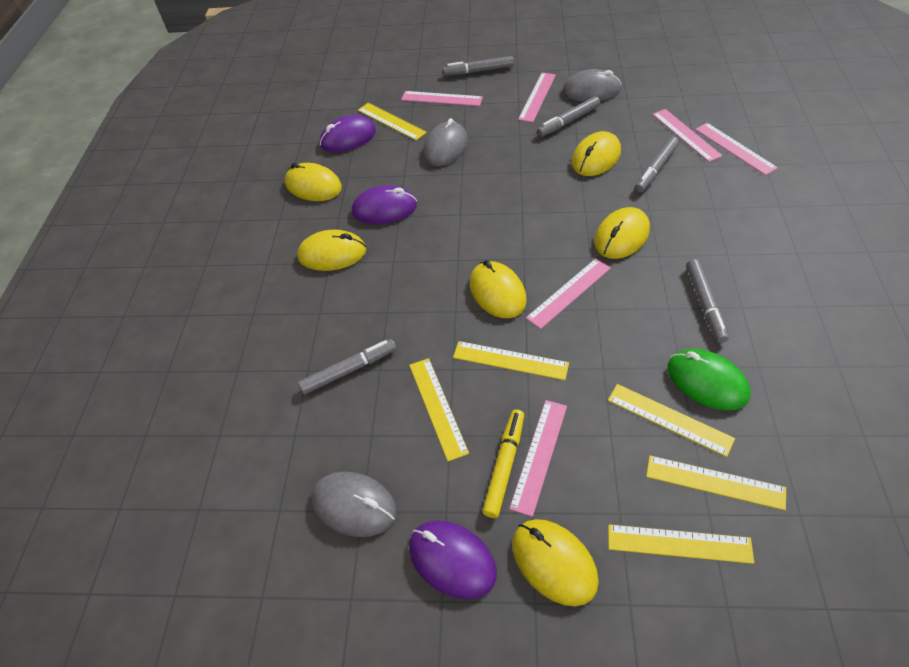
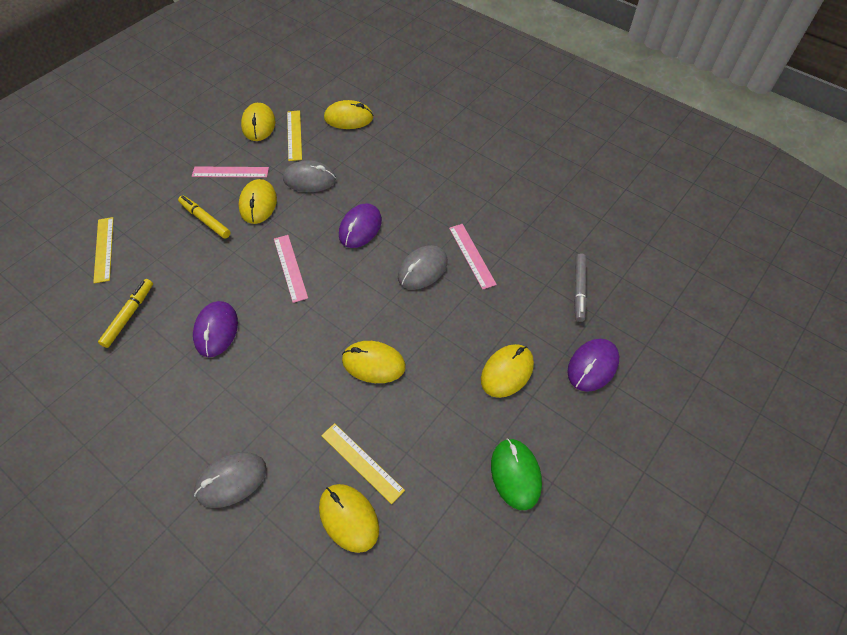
grey marker: [298,339,396,394] [443,56,514,76] [537,96,600,137] [635,136,679,193] [686,259,729,343] = 5 -> [574,253,587,322] = 1
pink ruler: [401,91,483,106] [509,400,567,517] [518,72,556,122] [526,258,611,329] [652,109,723,162] [695,123,778,175] = 6 -> [192,167,269,178] [274,235,308,303] [449,224,497,290] = 3
yellow marker: [482,409,524,518] = 1 -> [98,279,153,348] [178,195,231,239] = 2
yellow ruler: [358,103,427,140] [409,358,469,461] [453,341,569,380] [608,384,735,457] [608,524,754,564] [646,456,786,510] = 6 -> [93,217,114,283] [287,110,302,161] [321,423,405,504] = 3

